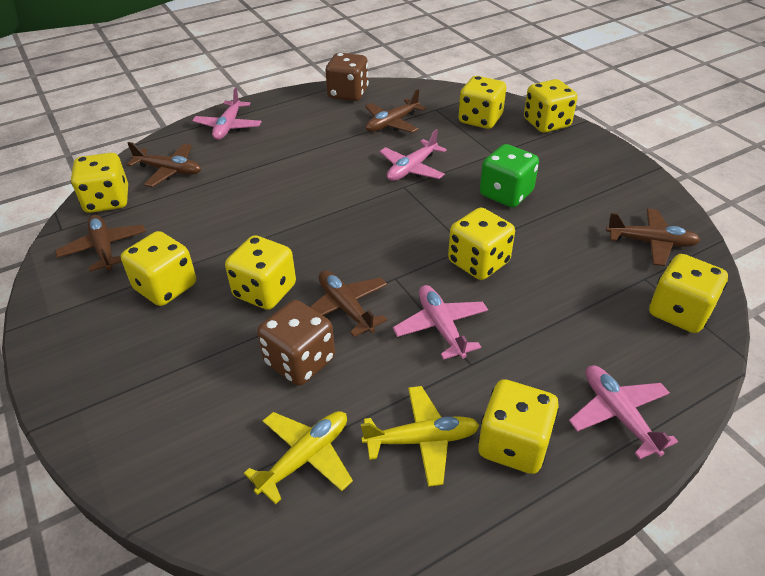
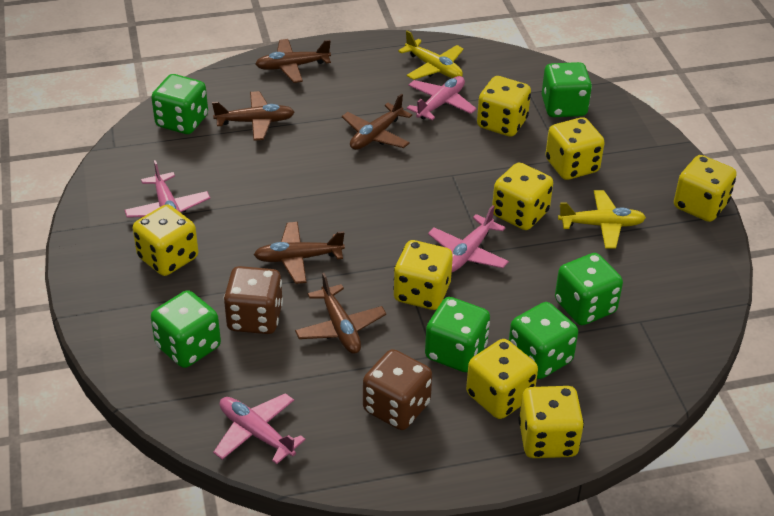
green dice: [480,144,539,207] = 1 -> [151,74,208,134] [151,290,221,368] [425,297,490,372] [509,302,578,379] [542,62,592,117] [555,253,623,325] = 6

